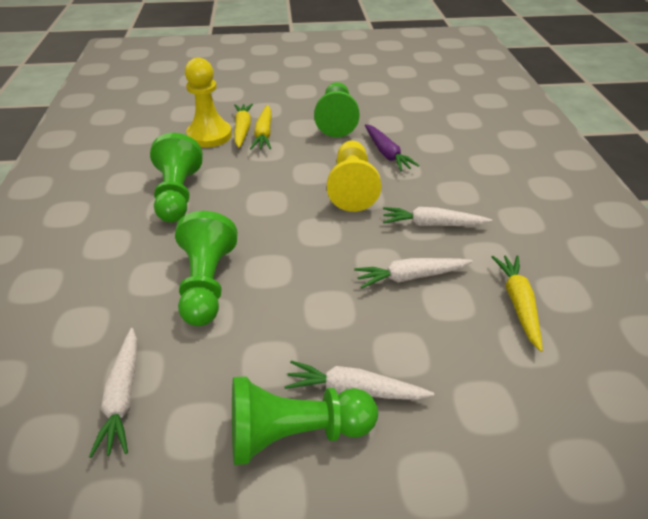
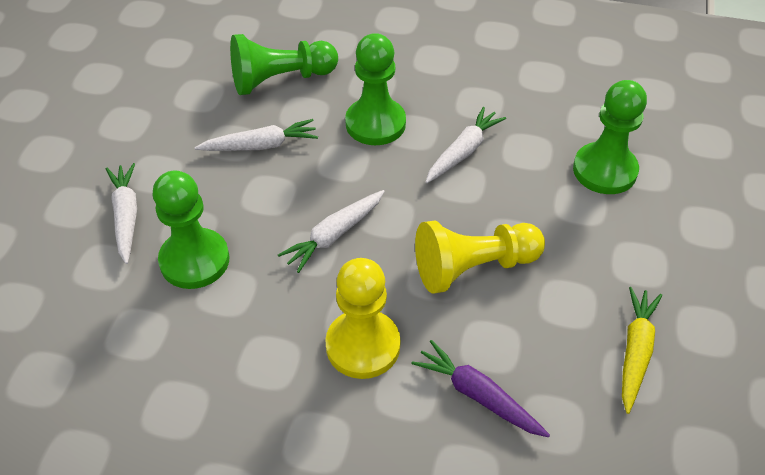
yellow carrot: [234,104,253,148] [250,105,272,149] [492,255,543,352] = 3 -> [622,287,662,414] = 1

